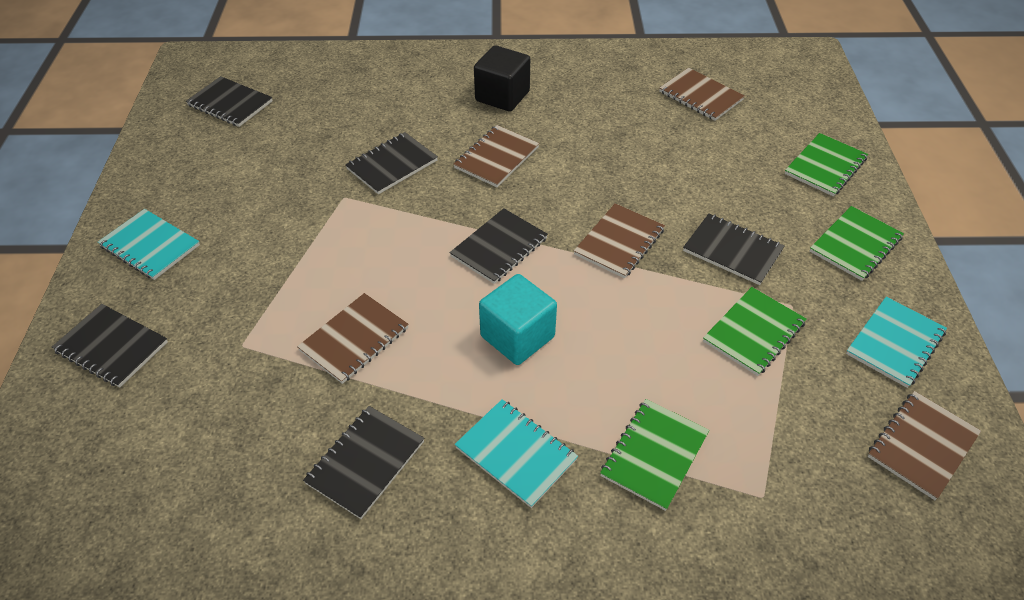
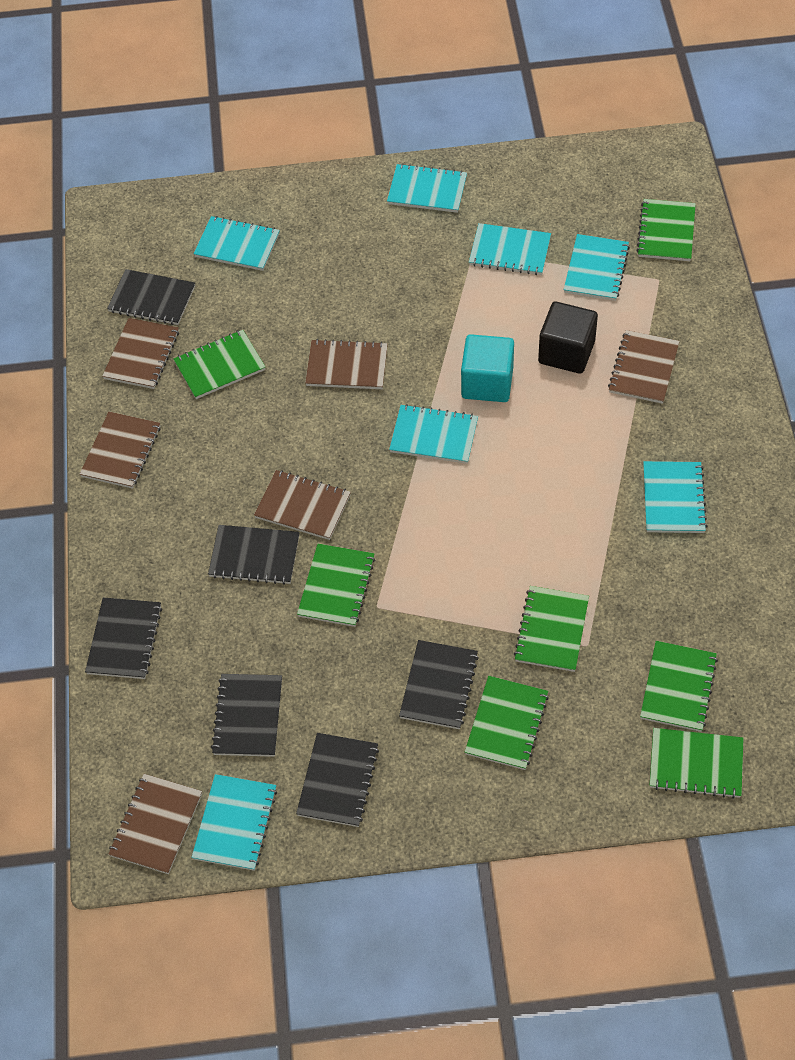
brown notebook: [297,293,409,384] [453,125,539,187] [574,203,665,278] [659,68,745,121] [868,391,981,500] = 5 -> [80,412,160,489] [102,318,179,389] [108,774,202,874] [254,470,351,540] [305,339,388,389] [608,330,680,404] = 6
green notebook: [600,399,709,511] [703,287,806,376] [785,133,868,197] [810,206,904,281] = 4 -> [174,330,265,399] [297,544,375,627] [465,676,549,770] [514,586,589,672] [636,199,696,261] [640,641,718,732] [650,728,744,799] = 7
turquoise notebook: [98,209,200,280] [455,399,578,508] [846,297,947,388] = 3 -> [191,774,277,871] [194,216,280,271] [387,163,467,213] [389,404,478,464] [469,223,551,275] [564,234,630,301] [643,461,707,533] = 7

